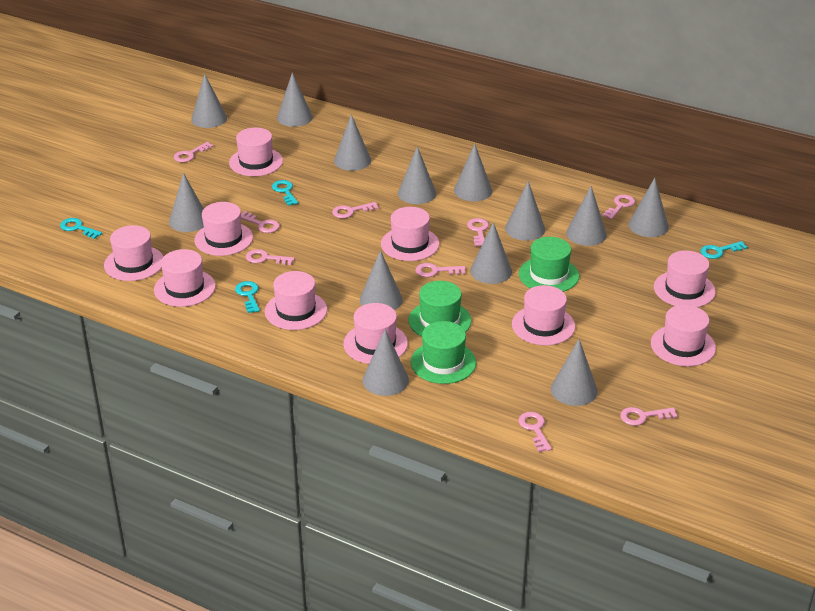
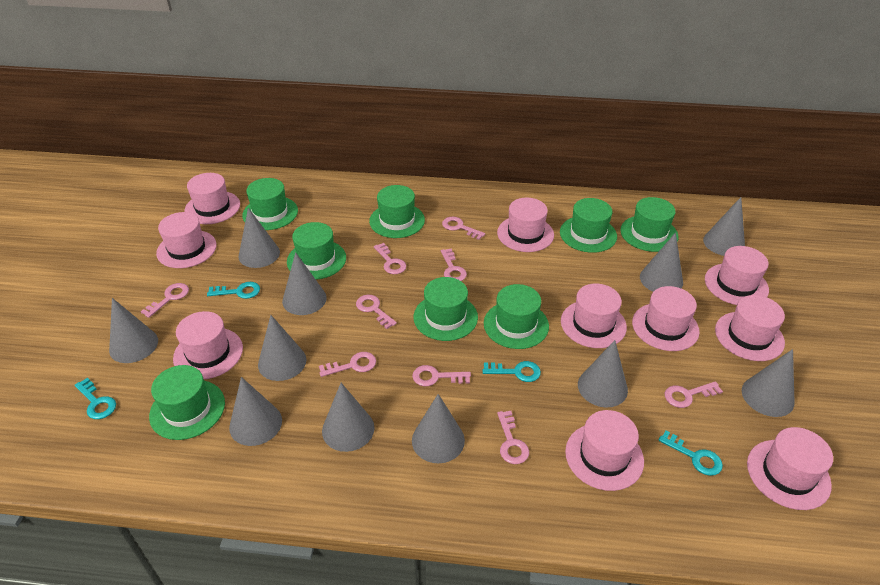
green hat: [408,281,471,336] [411,321,476,384] [519,237,579,292] = 3 -> [149,365,225,440] [242,178,298,230] [287,222,346,280] [369,185,425,238] [414,277,478,341] [484,284,549,349] [560,198,617,253] [620,197,678,252] = 8
grey cone: [169,173,204,232] [191,74,227,128] [277,73,313,127] [334,114,371,171] [360,250,403,310] [363,329,409,396] [398,146,436,204] [454,144,492,201] [470,222,512,284] [505,181,545,241] [551,339,598,406] [566,186,607,246] [628,178,669,237] = 13 -> [109,298,158,363] [229,377,282,446] [238,208,280,268] [258,315,306,381] [282,252,327,315] [322,383,375,452] [412,394,465,463] [578,340,628,408] [640,233,683,292] [703,197,745,256] [742,349,795,417] = 11

